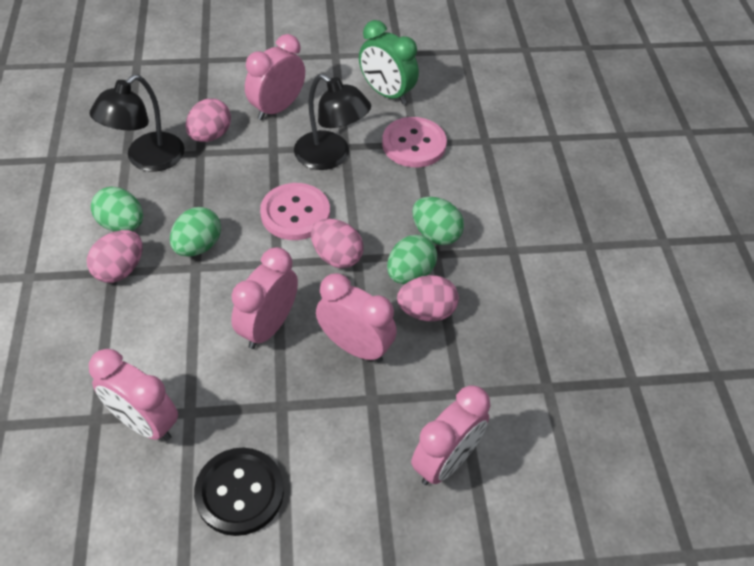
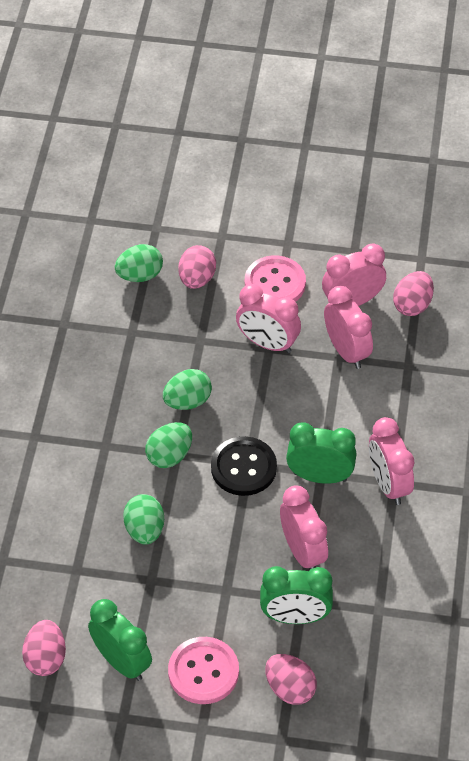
black lamp: [90,75,185,172] [294,74,371,170] = 2 -> none = 0
green clock: [359,20,419,104] = 1 -> [88,599,152,681] [260,566,333,624] [286,423,356,484] = 3

